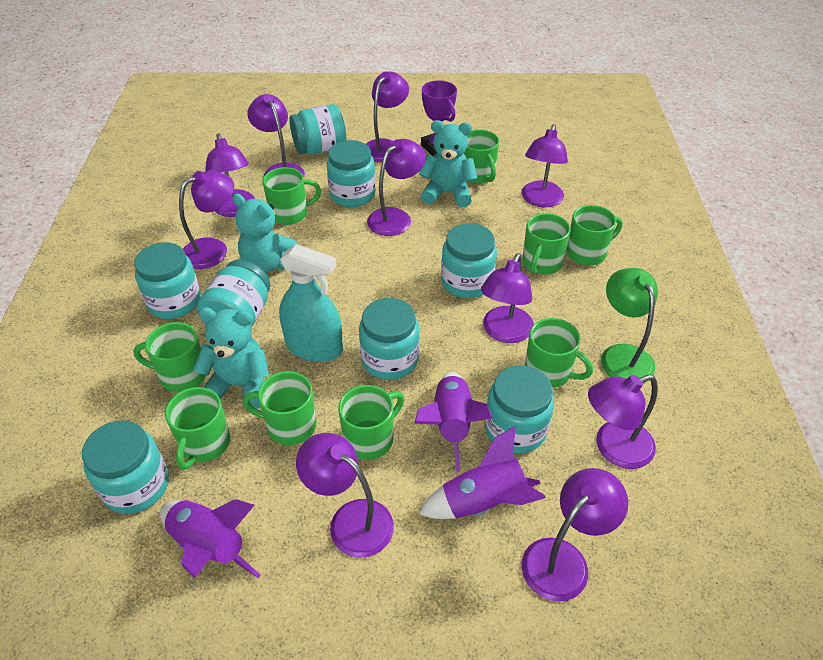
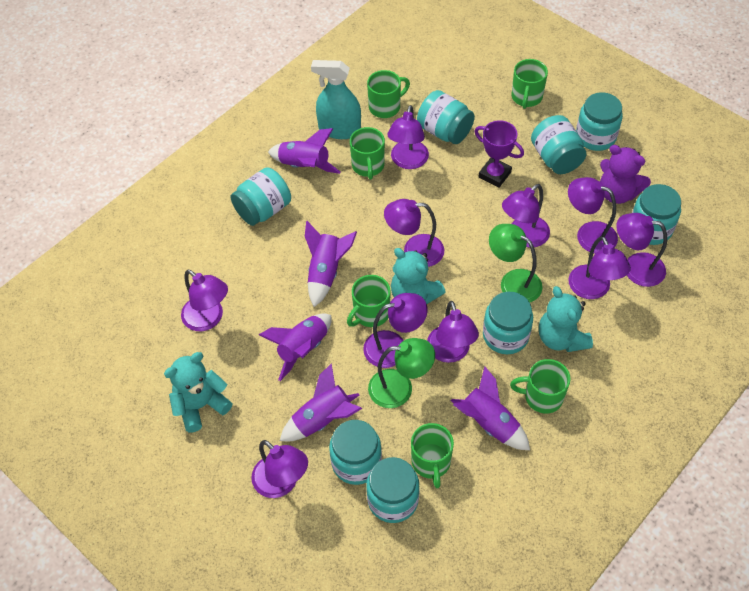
green lamp: [601,268,658,383] = 1 -> [368,338,435,408] [489,224,542,303] = 2
green mug: [133,322,206,392] [165,387,231,470] [243,371,317,445] [263,167,321,225] [338,385,404,460] [464,129,499,184] [522,213,571,274] [525,318,593,388] [567,205,623,266] = 9 -> [347,275,390,327] [350,127,385,180] [367,70,410,118] [411,423,454,488] [510,359,570,414] [511,59,548,109] = 6
purple rocket: [160,499,261,578] [414,372,493,472] [419,426,546,519] = 3 -> [259,313,332,381] [268,128,341,174] [280,363,362,441] [305,221,357,307] [451,366,530,450] = 5
purple teddy bear: none = 0 -> [600,145,651,204] = 1

